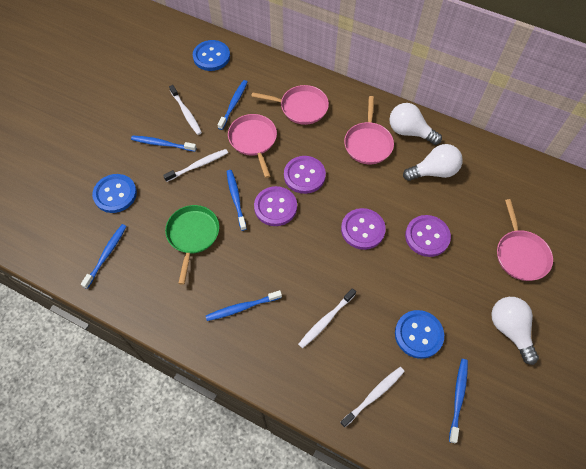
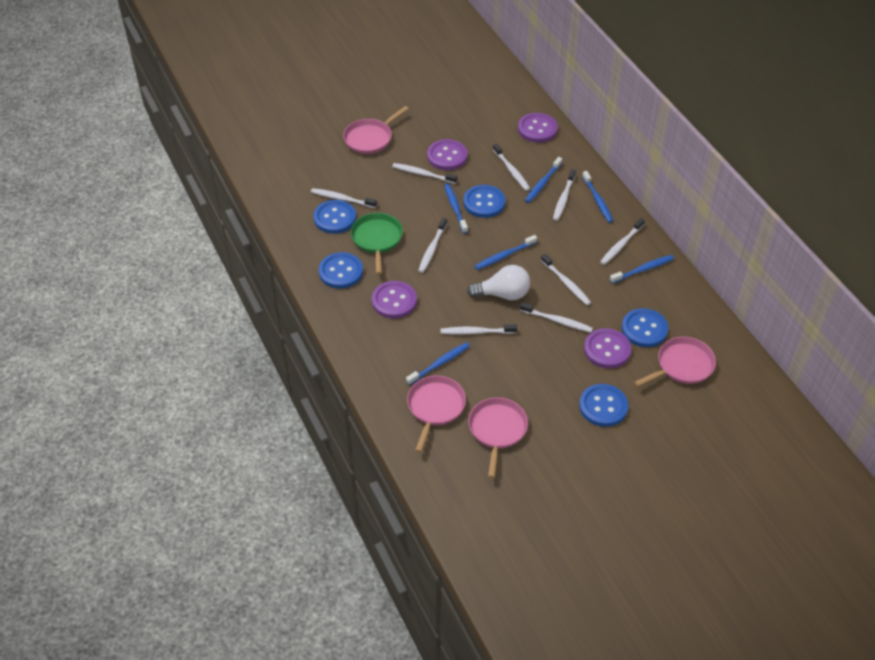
blue button: [92,174,137,213] [193,40,230,71] [395,310,444,359] = 3 -> [314,200,356,234] [319,252,363,288] [463,185,505,218] [579,384,628,427] [622,308,668,347] = 5
white light bulb: [389,103,442,145] [403,144,463,181] [491,297,539,365] = 3 -> [467,265,530,300] = 1
white toothbrush: [163,149,228,182] [169,85,202,135] [298,288,356,348] [340,367,405,427] = 4 -> [311,188,377,208] [392,163,457,184] [418,218,447,273] [440,324,517,334] [493,144,530,191] [520,302,593,333] [541,254,591,305] [553,169,576,221] [600,218,645,265] = 9

